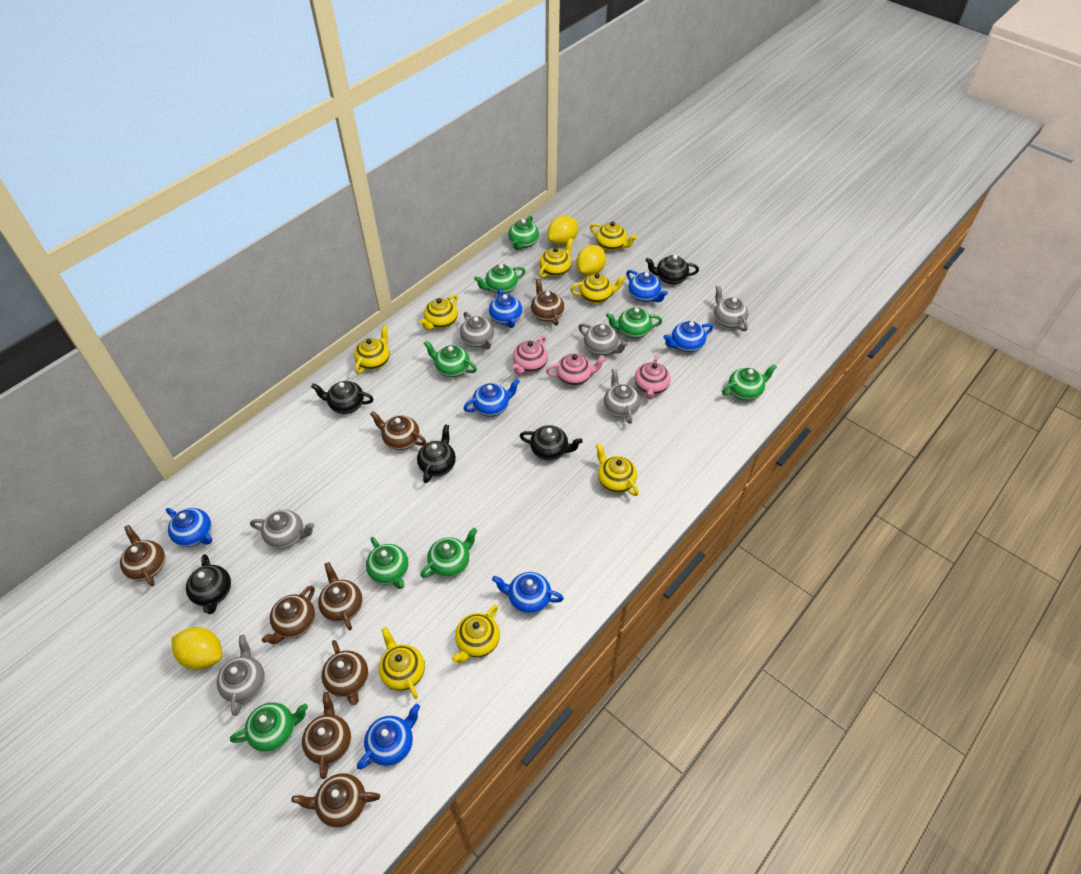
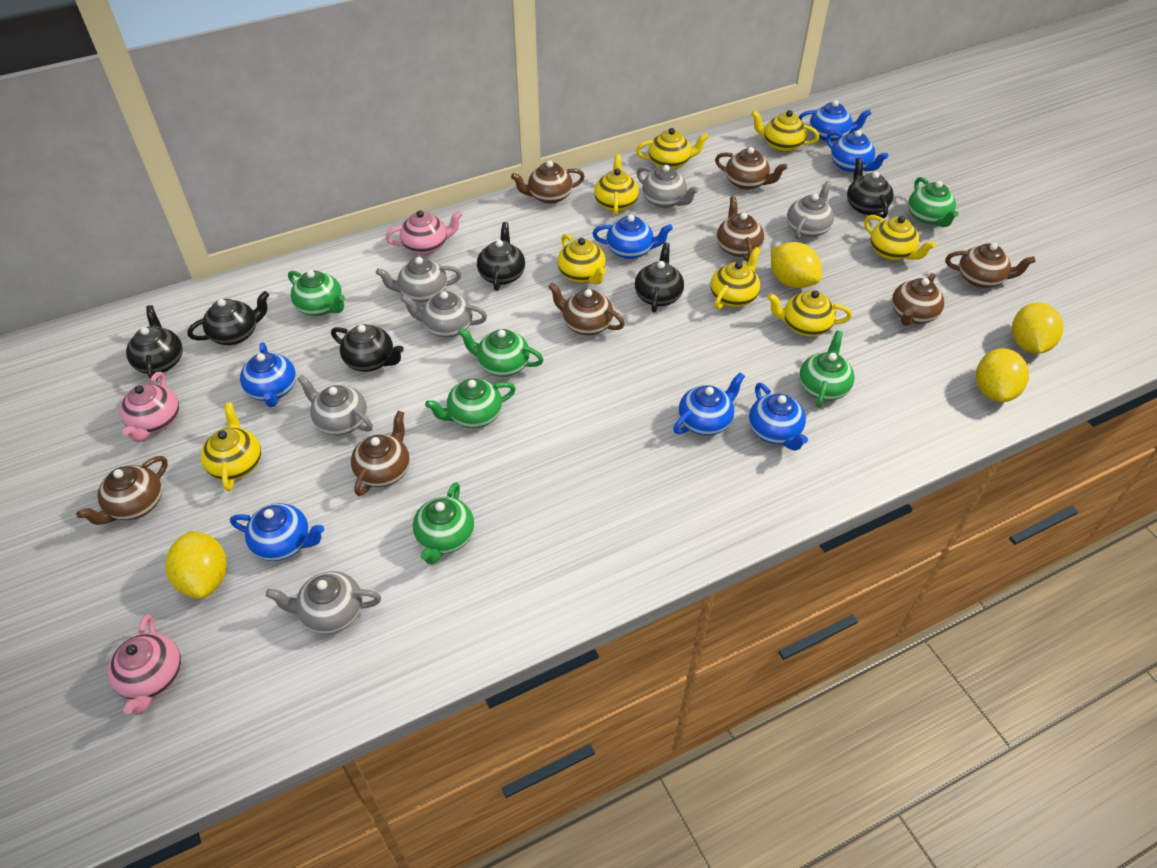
black teapot: [186,554,231,614] [311,381,373,414] [417,424,456,483] [520,425,583,460] [645,255,699,284] = 5 -> [126,305,183,381] [188,291,269,345] [331,324,404,372] [477,222,525,291] [635,243,684,312] [847,158,894,218] = 6
green teapot: [230,702,308,752] [366,537,409,589] [420,528,478,578] [424,341,477,377] [474,264,526,294] [508,215,539,250] [606,307,662,338] [722,364,777,401] = 8 -> [288,270,345,316] [413,482,474,564] [425,378,516,428] [458,328,544,377] [799,331,855,408] [908,177,959,227] = 6
yellow lemon: [171,627,222,670] [548,216,578,245] [576,245,606,276] = 3 -> [165,531,227,599] [771,242,822,288] [976,348,1029,402] [1012,303,1064,354] = 4

